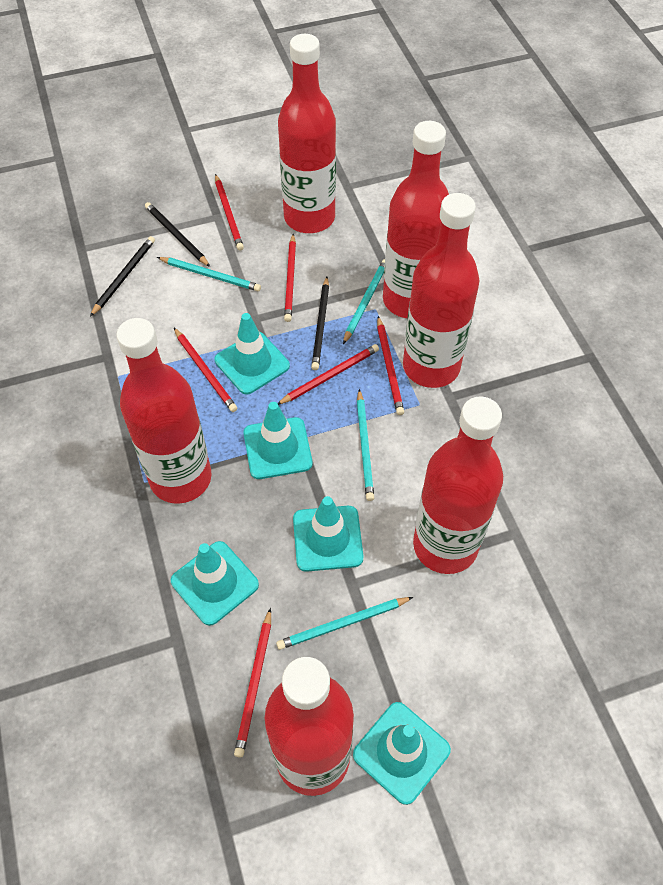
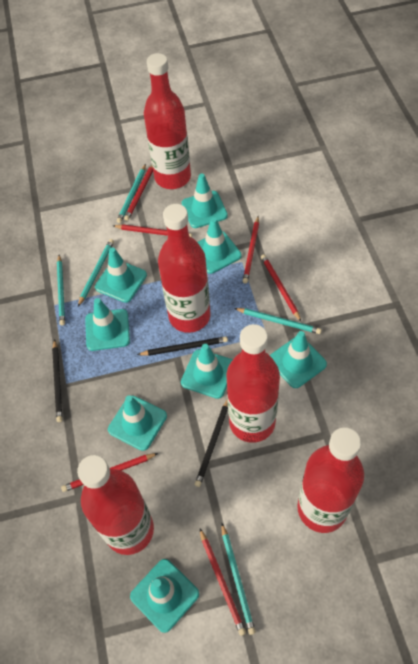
red bottle: [116,318,212,504] [265,657,354,796] [278,34,336,233] [383,121,449,318] [403,193,479,388] [413,396,503,574] = 6 -> [77,455,154,555] [144,53,191,189] [158,204,211,333] [227,324,280,443] [297,427,364,533] = 5
turquoise pencil: [157,257,261,291] [276,597,413,650] [343,259,385,344] [357,389,374,501] = 4 -> [57,255,65,325] [78,239,114,307] [117,164,146,223] [221,524,256,635] [234,308,321,334] = 5
turquoise traffic cone: [171,541,259,626] [215,313,290,395] [244,402,312,479] [293,496,364,572] [353,702,451,805] = 5 -> [85,298,130,351] [95,247,147,303] [108,395,167,451] [130,559,199,633] [181,173,228,228] [181,344,232,399] [197,217,242,274] [270,331,327,388] = 8

